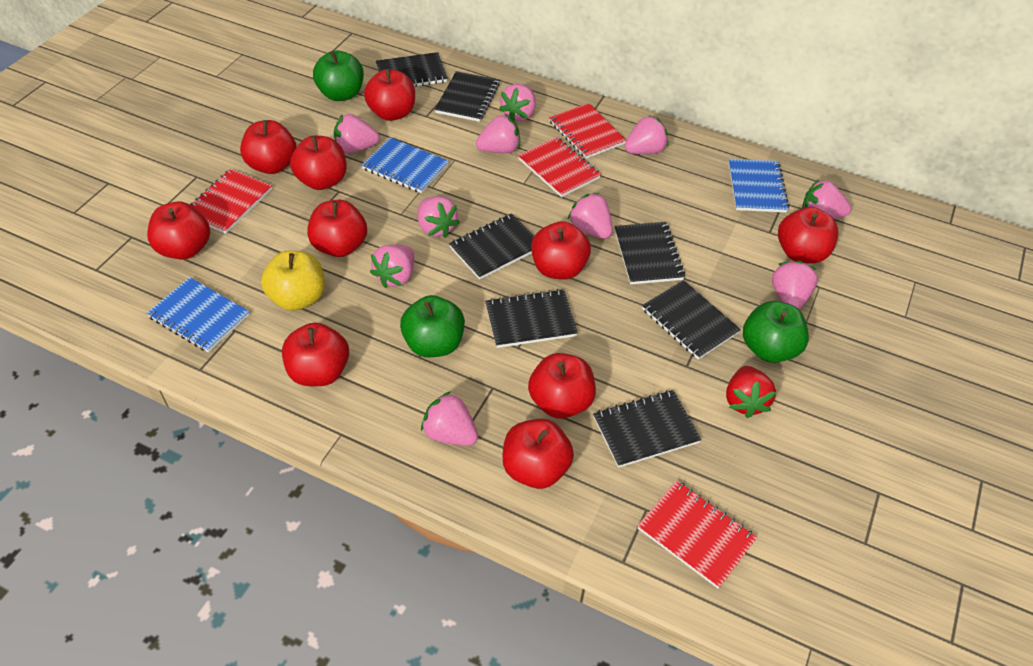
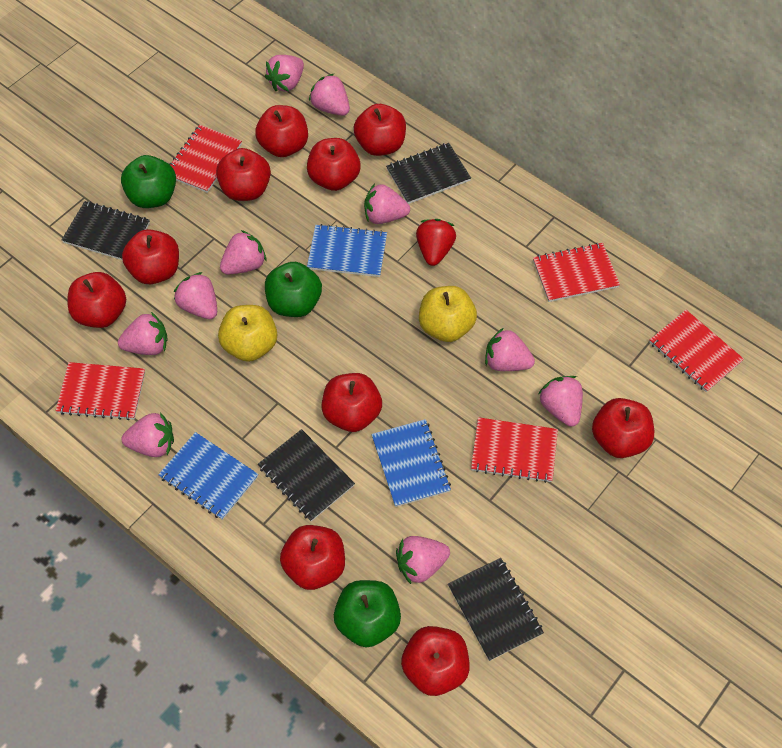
black notebook: [376,52,448,87] [435,71,500,122] [449,213,534,280] [485,289,578,348] [593,390,701,468] [614,222,685,284] [642,280,741,360] = 7 -> [62,201,150,260] [258,429,355,521] [386,143,471,204] [448,558,544,661] = 4
red notebook: [190,169,272,234] [518,137,601,197] [549,103,626,159] [638,480,757,589] = 4 -> [56,362,145,420] [169,125,242,193] [471,417,558,483] [533,243,620,302] [649,310,744,392] = 5
yellow apple: [261,251,325,311] = 1 -> [218,305,277,362] [419,286,477,342] = 2

